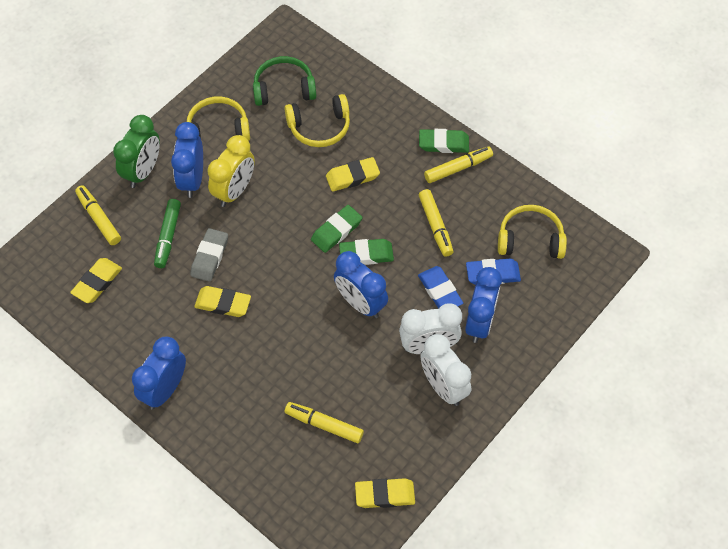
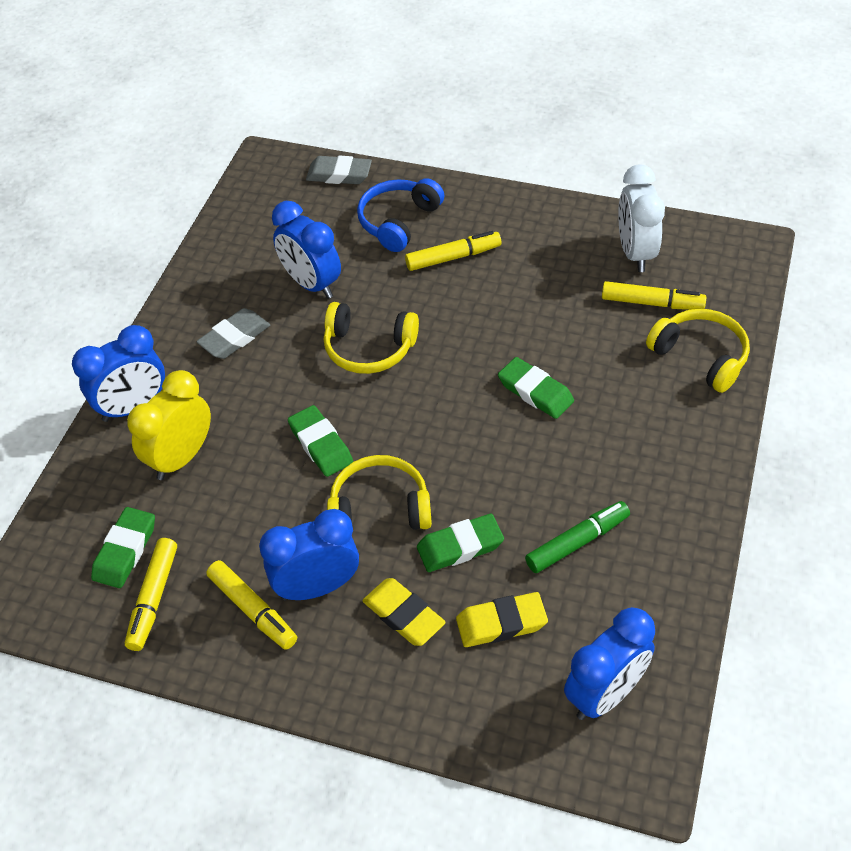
blue eraser: [418,266,463,309] [466,259,521,285] = 2 -> none = 0
blue headphones: none = 0 -> [357,178,444,252] = 1
green clock: [113,115,160,188] = 1 -> none = 0
green eraser: [311,205,362,253] [339,239,394,265] [419,129,469,153] = 3 -> [91,507,155,588] [288,405,353,477] [417,514,504,572] [498,357,574,419] = 4
green headphones: [253,56,316,106] = 1 -> none = 0
grey eraser: [190,228,228,282] = 1 -> [196,308,270,359] [306,156,372,184] = 2
white clock: [399,303,462,354] [421,334,471,406] = 2 -> [618,164,665,272] = 1
yellow eraser: [70,258,122,303] [194,286,251,317] [326,157,380,192] [355,478,415,508] = 4 -> [362,578,446,646] [456,592,548,647] = 2

